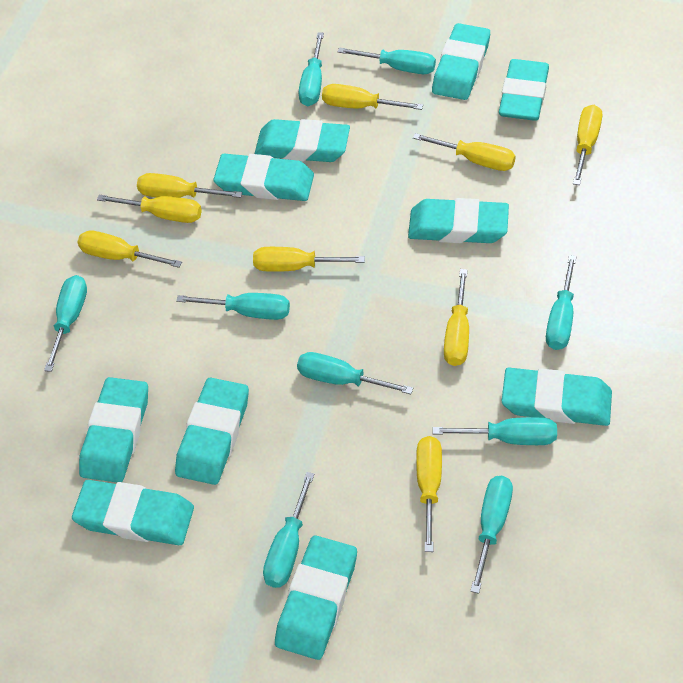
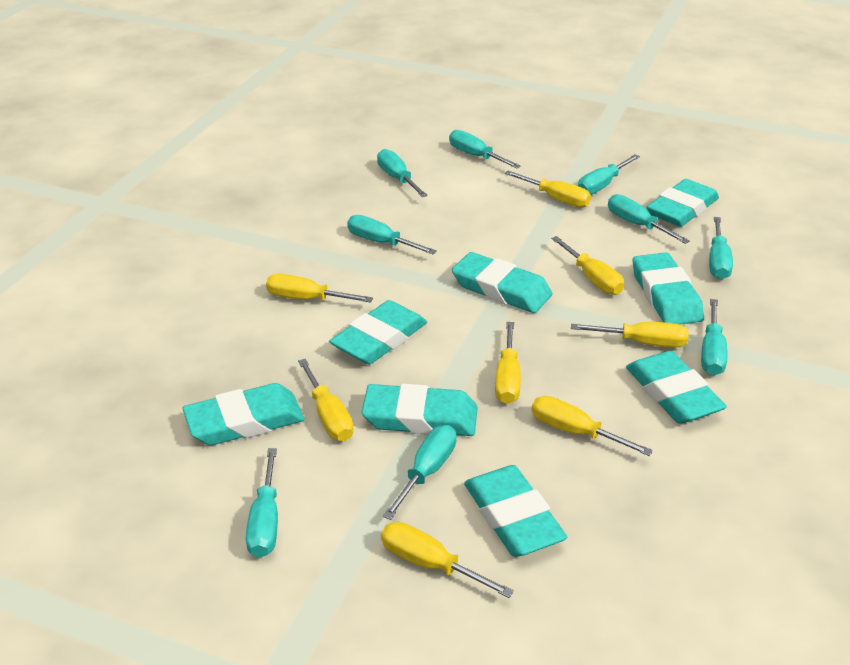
turquoise eraser: [72,480,194,545] [79,377,148,482] [175,377,249,485] [213,154,314,201] [254,119,350,162] [275,535,357,660] [408,198,509,243] [432,23,490,100] [499,59,549,121] [502,368,612,426] = 10 -> [182,383,305,445] [329,300,427,364] [362,384,478,436] [452,252,553,313] [464,465,567,557] [626,351,727,424] [633,252,704,325] [646,179,719,227] = 8
yellow screwdriver: [78,231,182,268] [97,195,202,223] [137,173,242,198] [253,247,365,272] [322,84,423,110] [413,133,516,171] [416,436,442,552] [444,269,469,366] [573,105,602,185] = 9 -> [266,274,373,303] [298,359,354,441] [381,522,514,598] [495,322,521,404] [505,170,591,208] [531,396,653,456] [551,236,624,295] [571,322,689,348] = 8

